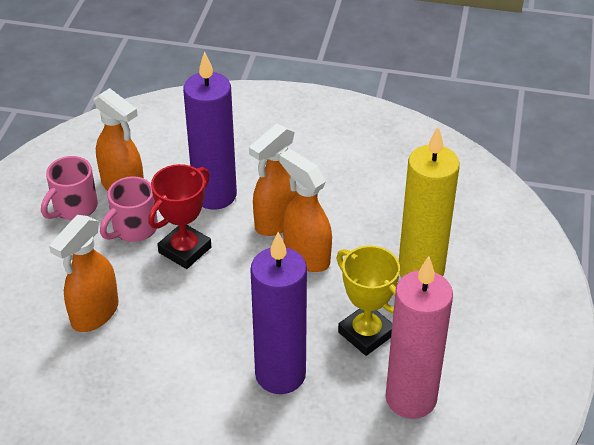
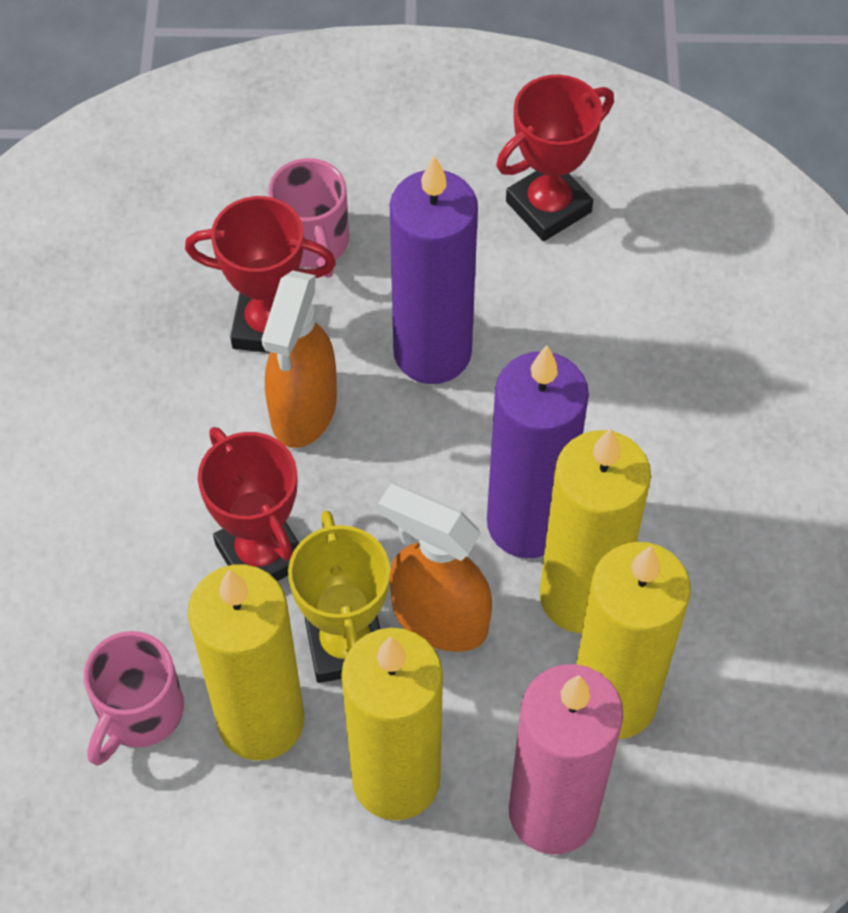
orange spray bottle: [49,215,119,332] [94,88,144,191] [249,124,298,236] [279,149,332,272] = 4 -> [262,270,337,448] [378,483,492,652] = 2
red trophy: [148,164,211,269] = 1 -> [185,196,336,353] [198,427,299,581] [496,75,614,241] = 3
yellow candle: [399,126,460,277] = 1 -> [188,564,304,760] [341,628,443,820] [540,428,651,633] [576,542,691,739] = 4

